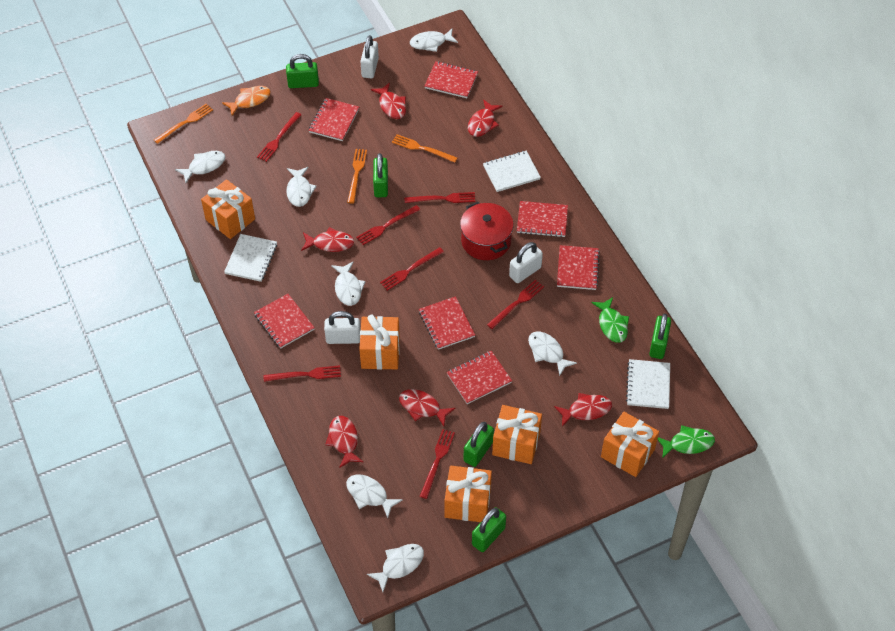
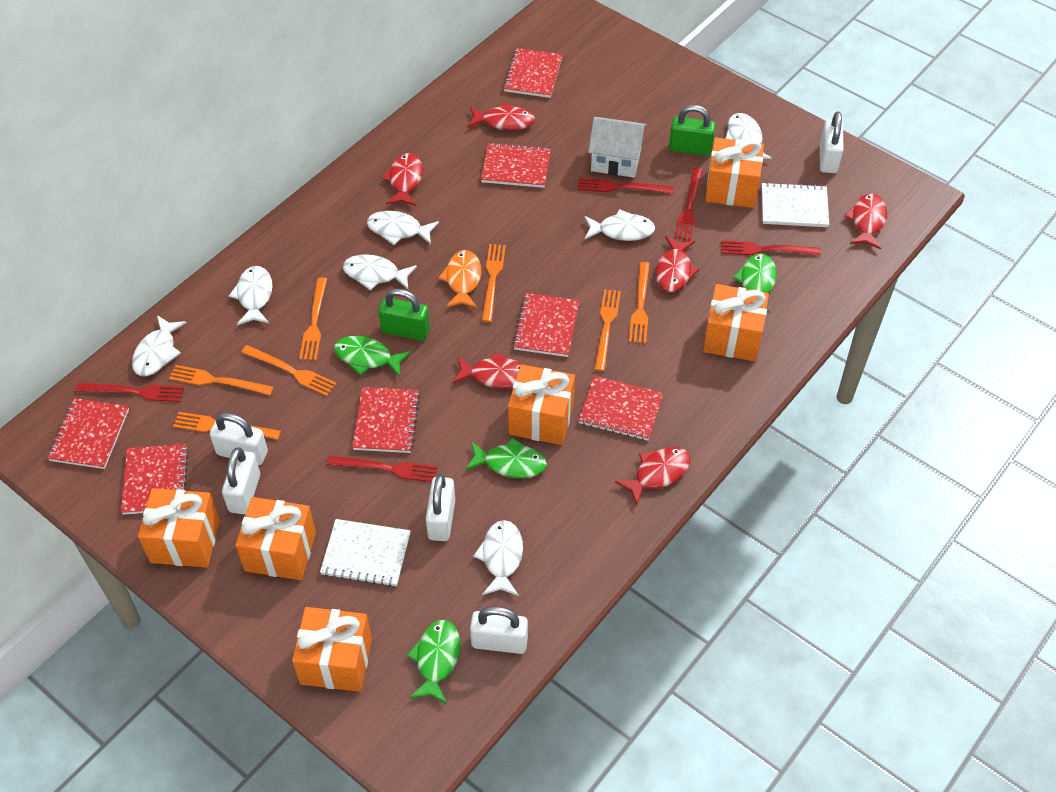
green fish: [591,297,629,343] [657,425,715,458] = 2 -> [334,336,411,377] [407,620,460,704] [465,438,547,478] [733,254,777,313] = 4
green padlock: [286,54,319,88] [373,153,388,197] [464,422,494,467] [472,507,506,552] [649,313,671,359] = 5 -> [378,289,430,341] [669,105,716,156] = 2
orange fork: [154,104,213,144] [347,149,367,203] [392,134,458,163] = 3 -> [169,365,274,395] [173,412,281,440] [241,345,337,396] [299,277,327,360] [482,244,506,322] [594,289,621,371] [629,262,650,344] = 7
orange gift: [201,179,255,239] [359,315,400,370] [444,466,492,522] [492,405,542,464] [601,412,659,477] = 5 -> [138,488,220,568] [235,497,316,580] [292,607,372,692] [508,364,575,445] [703,284,769,361] [705,137,764,208] = 6
red fork: [257,112,301,162] [263,365,341,382] [356,205,420,245] [380,247,444,291] [404,192,475,203] [419,429,455,499] [487,280,544,329] = 7 -> [76,383,184,402] [327,456,438,482] [578,178,674,194] [674,168,703,241] [721,240,821,255] = 5
red pot: [460,202,513,260] = 1 -> none = 0
white house: none = 0 -> [588,117,647,178] = 1
white notebook: [224,234,277,282] [483,151,541,192] [626,359,670,409] = 3 -> [320,519,411,587] [762,182,829,227] = 2
white padlock: [324,311,361,344] [361,35,379,78] [509,242,543,283] = 3 -> [210,413,268,465] [222,447,260,514] [426,474,455,541] [470,606,528,654] [820,111,843,173] = 5

